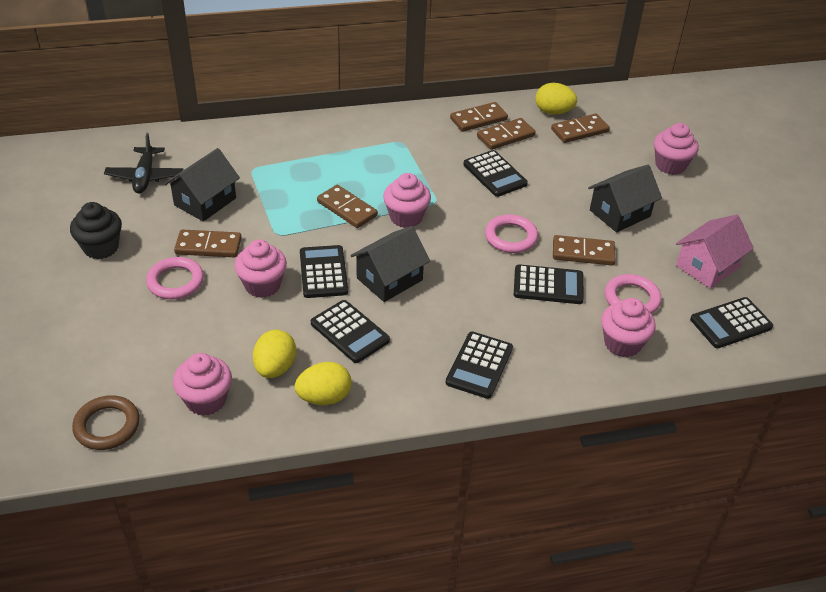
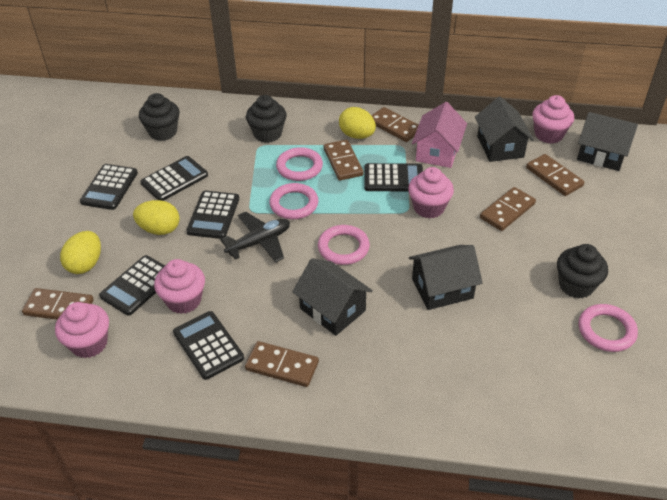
black cupcake: [70,202,122,259] = 1 -> [139,93,180,141] [246,95,287,143] [557,244,608,299] = 3
black house: [164,148,240,222] [350,226,430,302] [588,165,662,232] = 3 -> [292,258,373,336] [409,245,482,310] [475,97,534,162] [577,112,638,171] = 4
brown ring: [72,395,140,450] = 1 -> none = 0
pink cupcake: [173,353,232,416] [234,240,287,298] [383,173,431,228] [601,298,656,357] [654,123,699,175] = 5 -> [55,302,109,358] [154,259,205,314] [408,167,454,218] [532,95,574,144] = 4
pink ring: [146,257,204,299] [485,214,538,253] [605,274,662,314] = 3 -> [269,183,318,219] [276,147,323,181] [318,225,370,265] [578,304,638,352] = 4

